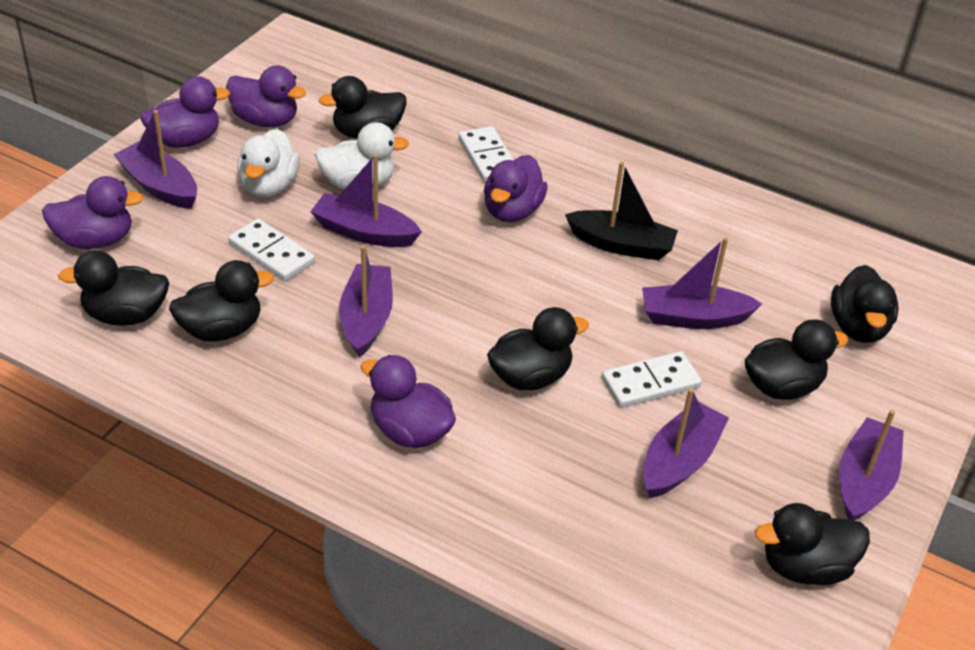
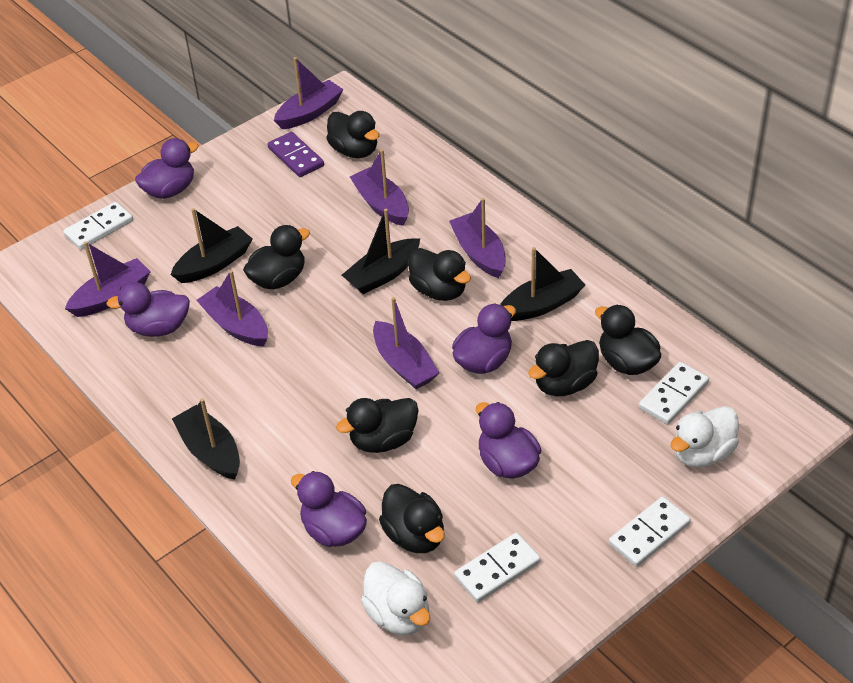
black boat: [565,162,678,260] = 1 -> [171,208,252,283] [172,398,240,480] [342,209,420,294] [500,247,585,321] = 4
purple domino: none = 0 -> [268,132,324,177] = 1
white domino: [228,218,315,281] [459,126,514,182] [601,351,702,408] = 3 -> [63,202,133,250] [454,533,541,602] [609,496,691,567] [639,362,709,425] = 4

